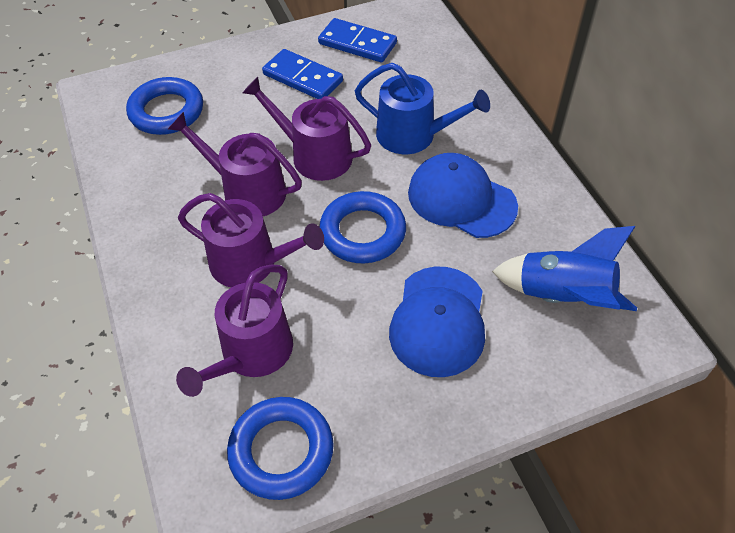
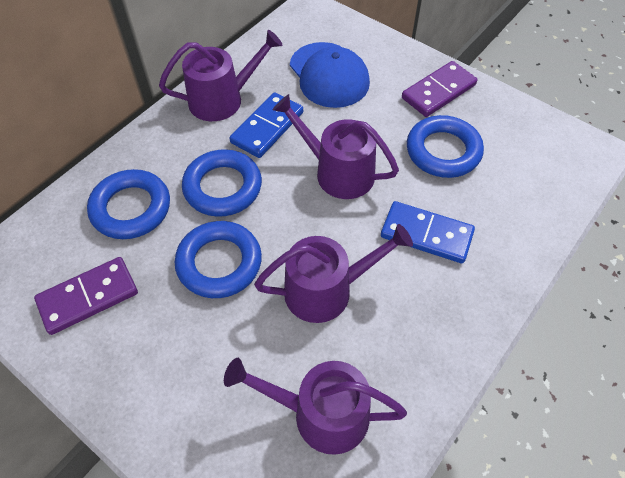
blue cap: [389,267,485,377] [408,153,518,238] = 2 -> [290,42,370,108] = 1
blue ring: [126,77,203,135] [227,397,334,500] [319,191,406,263] = 3 -> [87,169,170,239] [175,221,262,298] [182,149,262,217] [407,115,484,178] = 4
blue rocket: [492,226,637,311] = 1 -> none = 0
blue watering can: [355,63,490,154] = 1 -> none = 0
purple domino: none = 0 -> [34,257,138,335] [402,61,477,117] = 2

